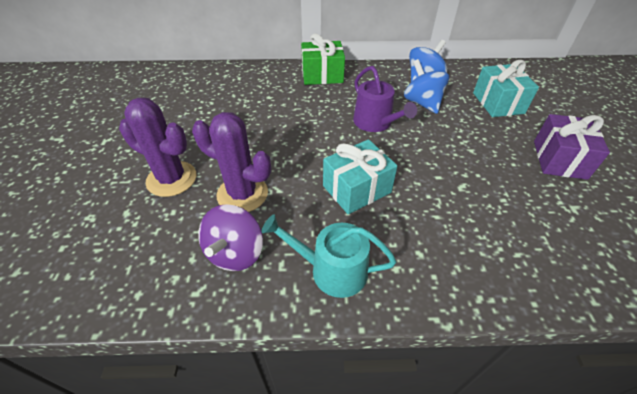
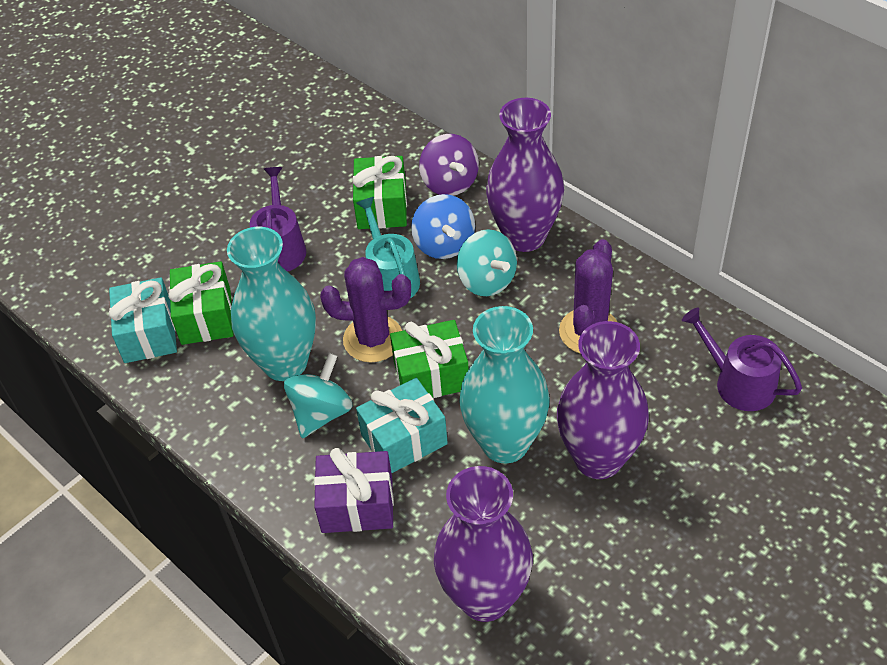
blue spinning top: [404,59,449,114] [409,40,447,82] = 2 -> [411,194,475,259] = 1
green gift: [301,33,345,85] = 1 -> [168,261,233,345] [352,156,407,229] [390,320,469,398] = 3
purple vase: none = 0 -> [434,466,533,622] [486,98,564,252] [557,321,649,479] = 3
purple watering can: [353,66,417,132] = 1 -> [250,167,306,272] [682,307,802,411] = 2
turquoise spinning top: none = 0 -> [284,353,353,438] [457,230,517,296] = 2
turquoise vase: none = 0 -> [227,227,316,381] [459,306,550,463] = 2

